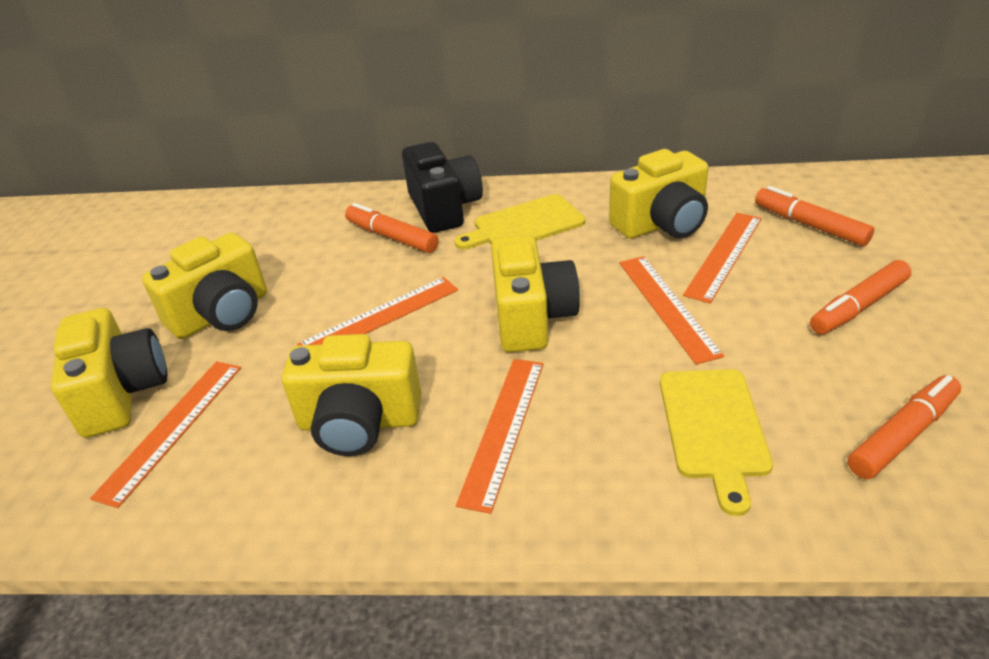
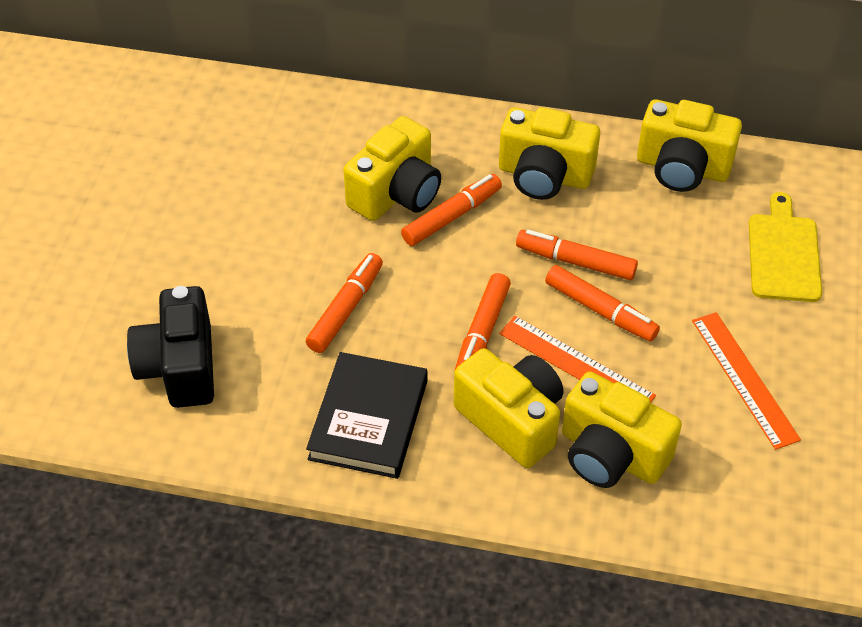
black book: none = 0 -> [306,352,428,479] = 1
orange marker: [345,203,439,253] [755,186,874,246] [810,260,911,334] [848,375,961,479] = 4 -> [306,253,383,353] [401,174,502,246] [454,273,511,372] [516,230,638,280] [545,265,660,342] = 5
orange ruler: [90,361,241,508] [297,277,458,346] [456,359,544,514] [619,256,724,365] [683,213,762,303] = 5 -> [499,316,656,402] [692,312,801,450] = 2
yellow cutting board: [454,194,585,250] [660,369,773,516] = 2 -> [749,192,822,302] = 1

